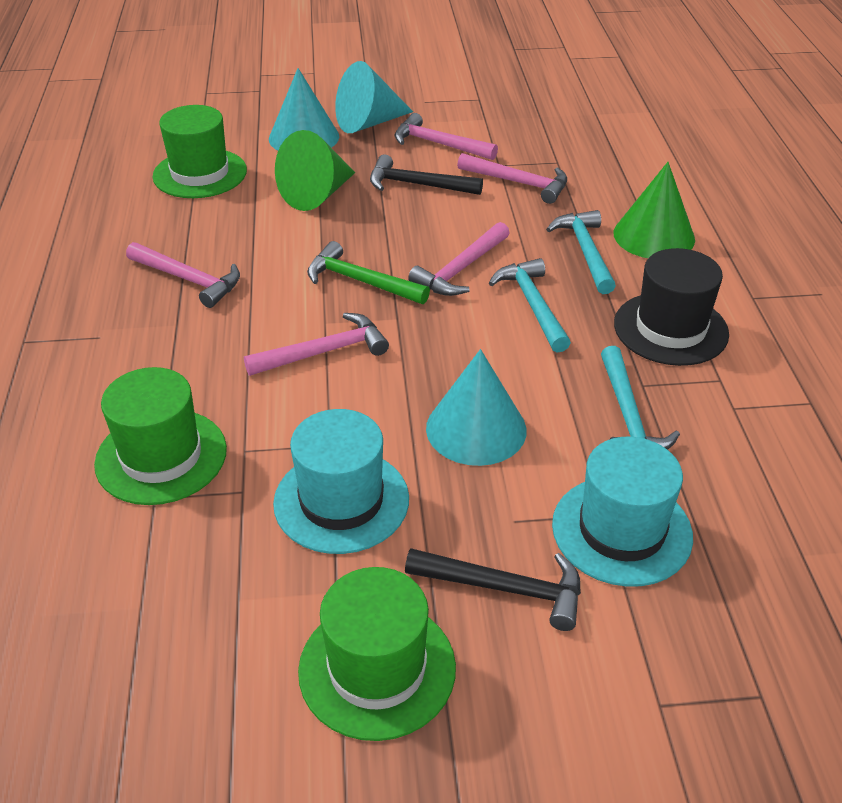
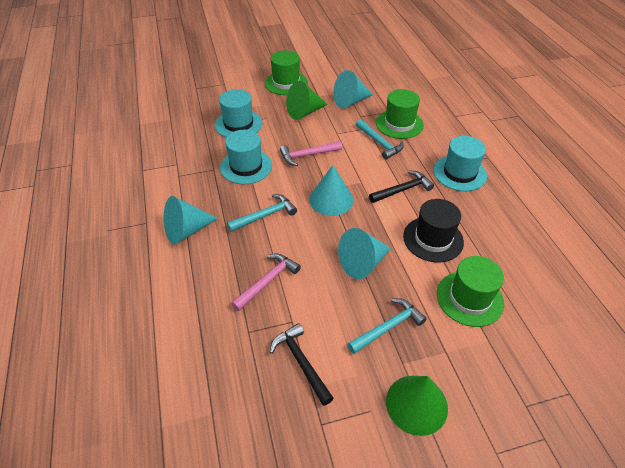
green hammer: [307,241,430,304] = 1 -> none = 0
pink hammer: [126,242,240,308] [244,313,389,376] [394,113,498,160] [408,222,510,296] [457,153,567,204] = 5 -> [231,254,301,311] [280,141,342,166] = 2
turquoise cone: [269,68,339,150] [335,61,413,133] [426,349,526,466] = 3 -> [164,196,219,244] [309,165,354,216] [333,70,373,109] [338,228,391,279] = 4
turquoise hat: [273,409,409,554] [552,437,693,587] = 2 -> [215,89,263,138] [220,130,272,184] [433,136,487,191] = 3

